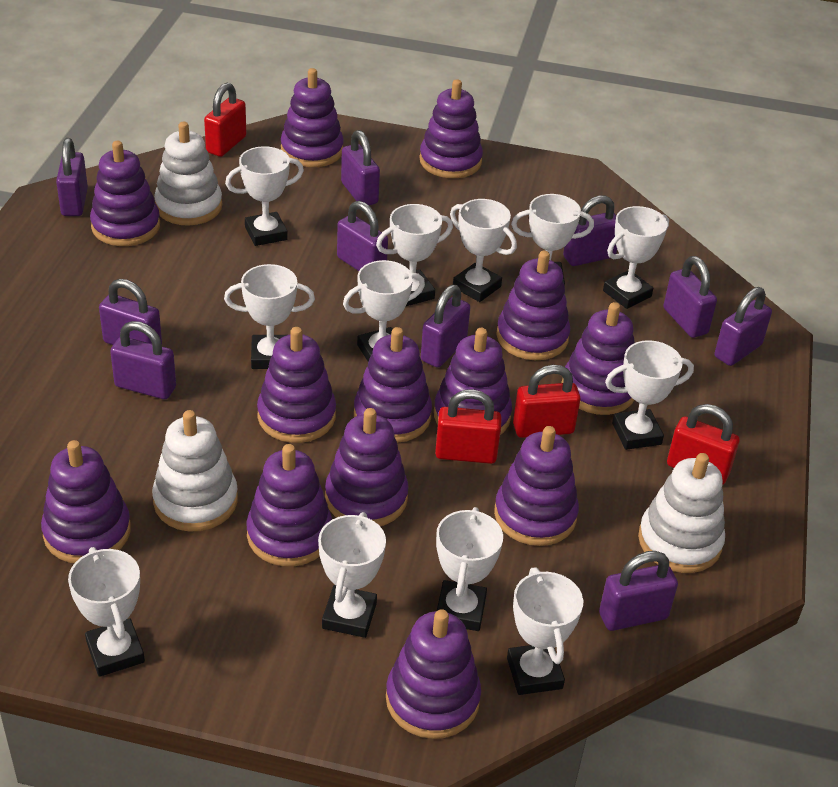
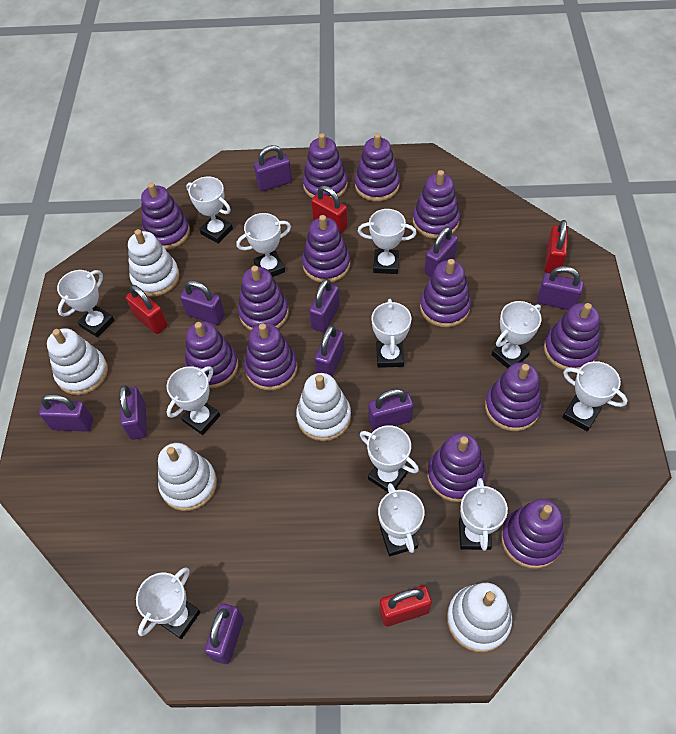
white stacking toy: [152,410,238,531] [154,121,222,226] [638,453,725,573] = 3 -> [47,328,108,395] [128,229,180,297] [158,443,217,511] [296,373,351,441] [447,583,512,652] = 5

